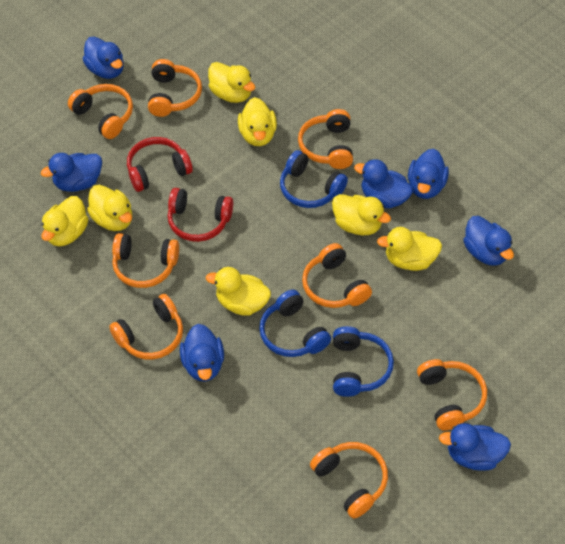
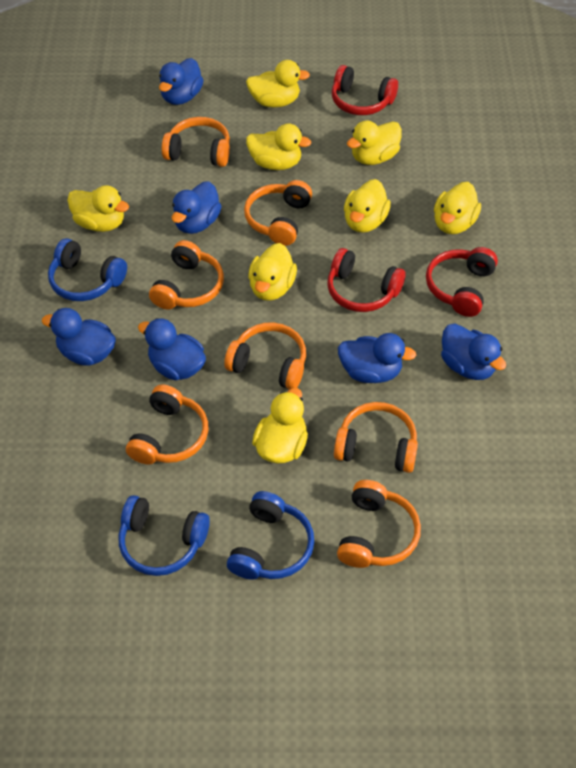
blue duck: [41,153,102,192] [83,37,124,79] [180,324,224,381] [354,159,413,208] [408,149,449,199] [439,423,511,471] [463,216,514,266] = 7 -> [42,308,116,366] [138,318,206,380] [159,58,204,105] [172,181,222,234] [338,333,416,383] [441,324,506,380] = 6
orange headphones: [68,84,133,139] [109,294,183,360] [112,233,179,288] [148,59,202,117] [298,109,353,169] [302,243,372,308] [310,442,388,519] [417,359,487,431] = 8 -> [126,385,209,465] [149,240,224,309] [162,117,230,167] [224,322,306,390] [244,180,312,246] [334,402,418,473] [337,480,421,568] = 7
red headphones: [127,137,193,192] [168,188,233,242] = 2 -> [327,248,406,312] [332,65,398,115] [426,247,498,317] = 3
yellow duck: [41,196,89,246] [87,185,132,231] [206,267,271,316] [208,62,255,103] [238,97,277,146] [332,194,391,235] [377,227,442,271] = 7 -> [67,185,129,232] [246,60,310,107] [246,124,311,170] [248,243,297,301] [252,388,308,463] [344,179,391,233] [347,120,402,165] [434,182,481,234] = 8

